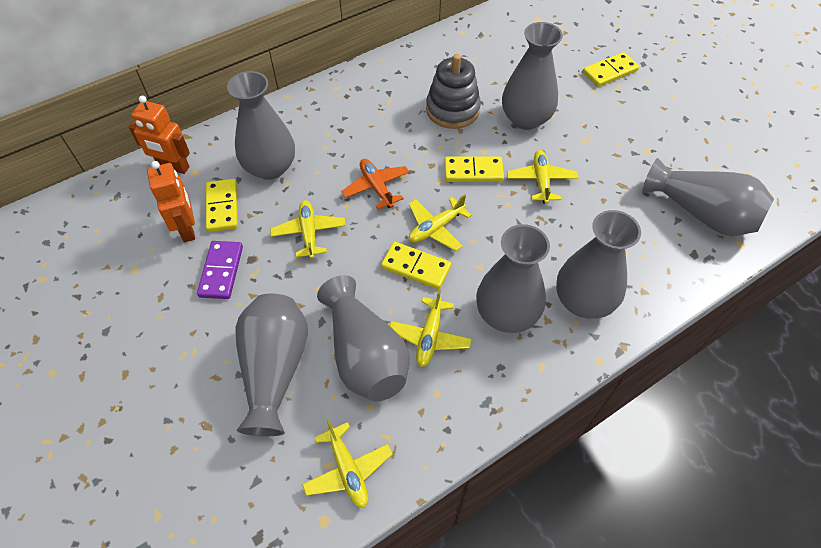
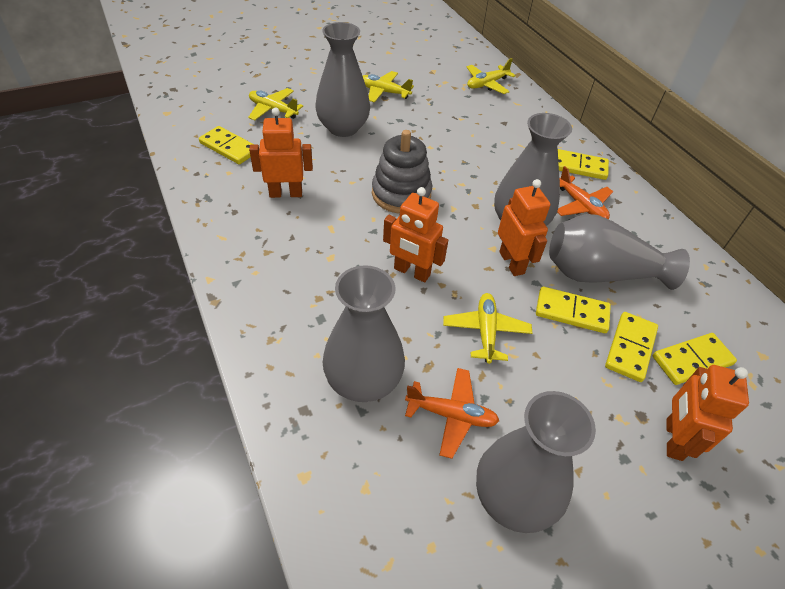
grey vase: [227,71,295,180] [235,293,308,436] [317,275,410,402] [476,224,550,333] [502,22,563,130] [556,210,641,319] [642,158,774,236] = 7 -> [316,22,370,137] [322,265,405,402] [476,391,596,533] [494,113,572,226] [549,214,690,290] = 5
orange plane: [341,159,409,210] = 1 -> [405,368,499,459] [557,166,613,219] = 2
orange robot: [129,96,190,174] [147,161,195,243] = 2 -> [249,108,313,198] [383,187,448,282] [498,179,550,276] [666,365,749,461] = 4
purple domino: [197,241,243,299] = 1 -> none = 0
yellow domino: [206,179,238,232] [381,242,451,289] [444,156,504,182] [583,52,639,87] = 4 -> [199,126,255,164] [536,287,611,333] [558,149,609,180] [605,312,658,382] [653,333,737,385] = 5
yellow plane: [270,200,346,259] [302,419,393,508] [390,289,471,367] [409,194,472,251] [507,150,578,204] = 5 -> [248,88,303,121] [363,71,414,102] [443,293,532,364] [467,58,516,94] = 4

